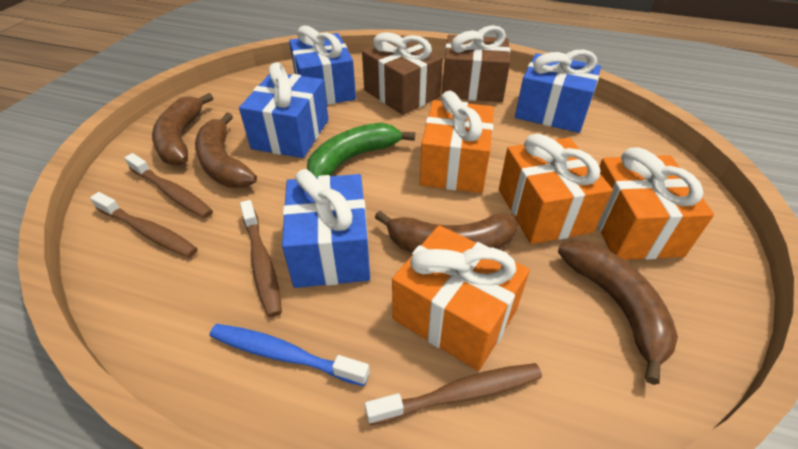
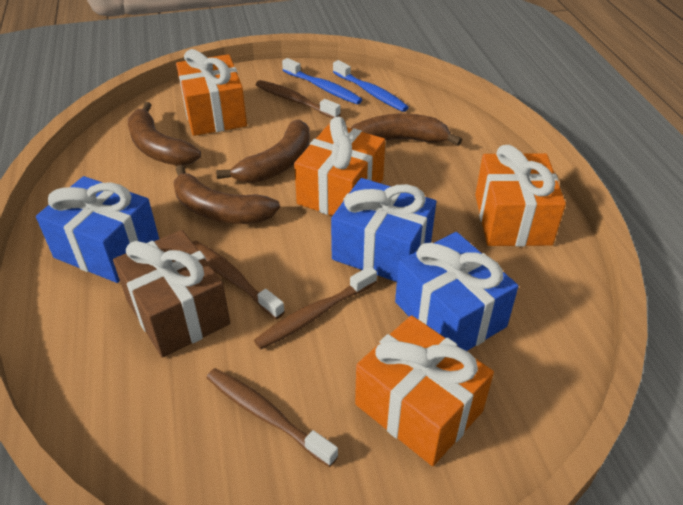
blue gift: [239,62,329,158] [282,169,370,288] [289,26,356,105] [515,49,601,133] = 4 -> [36,176,159,283] [331,178,436,282] [395,232,519,351] = 3
blue toothbrush: [210,324,370,386] = 1 -> [282,58,363,104] [333,60,409,112] = 2
brown gift: [362,32,443,115] [442,25,510,102] = 2 -> [113,230,230,358] = 1
green banana: [307,123,415,177] = 1 -> none = 0

